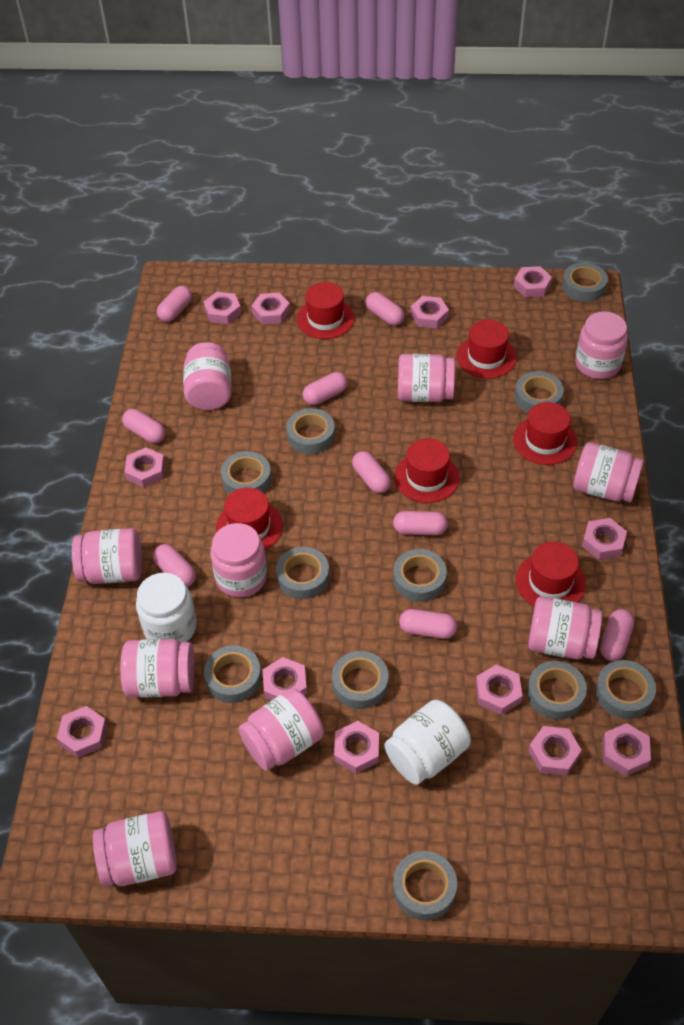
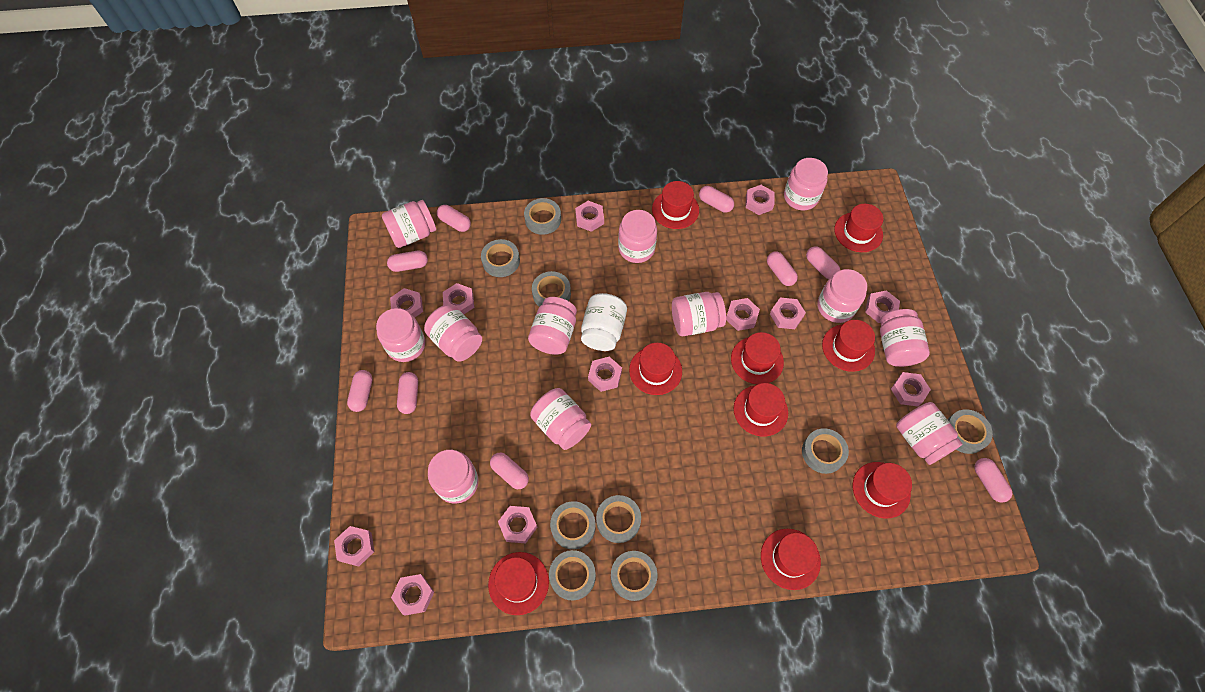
grey tape: [204,645,262,703] [221,451,272,494] [276,547,329,599] [286,408,335,454] [332,651,389,709] [393,549,447,602] [393,851,457,920] [515,371,564,413] [527,661,587,720] [562,263,608,302] [595,660,656,719] = 11 -> [481,239,520,277] [524,198,561,235] [532,271,571,307] [549,550,596,600] [550,501,596,549] [596,495,641,543] [611,551,657,601] [802,429,849,474] [947,409,993,454] = 9
pink jar: [72,528,142,584] [93,811,177,886] [120,639,195,698] [183,342,232,410] [210,523,267,597] [238,688,324,771] [398,354,455,402] [528,596,602,660] [573,442,644,502] [575,311,628,379] = 10 -> [376,308,425,362] [382,200,436,248] [424,304,482,362] [428,450,479,504] [528,297,577,355] [530,388,591,450] [618,210,657,263] [672,292,726,336] [784,158,828,210] [817,269,867,323] [880,309,930,367] [896,402,962,465] = 12
red hat: [216,487,283,550] [297,282,354,339] [394,438,459,503] [457,320,517,379] [513,402,577,465] [516,542,586,607] = 6 -> [488,552,549,615] [629,343,682,395] [652,181,699,229] [731,332,784,385] [734,383,788,437] [761,529,821,590] [822,320,875,372] [834,204,883,252] [853,462,912,518] = 9
white jar: [136,573,197,643] [384,700,471,785] = 2 -> [581,293,627,351] = 1

